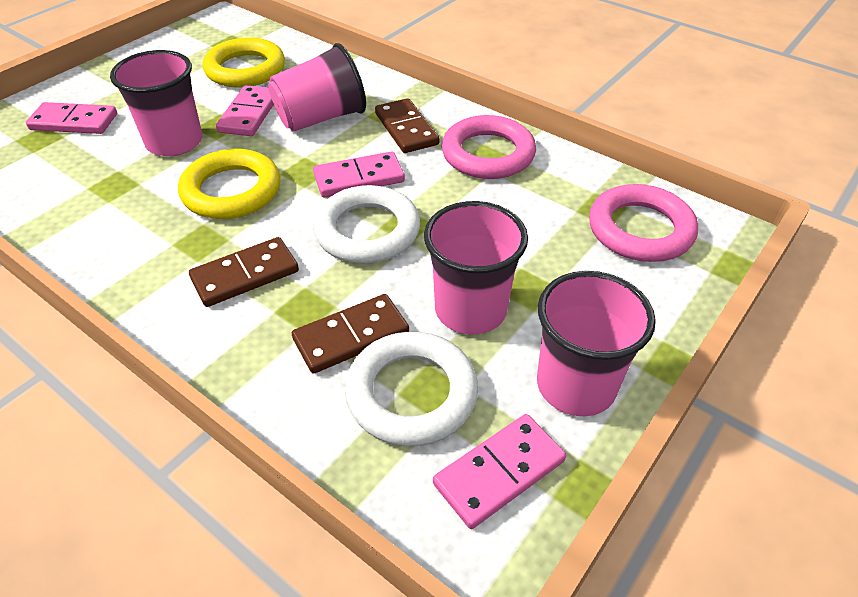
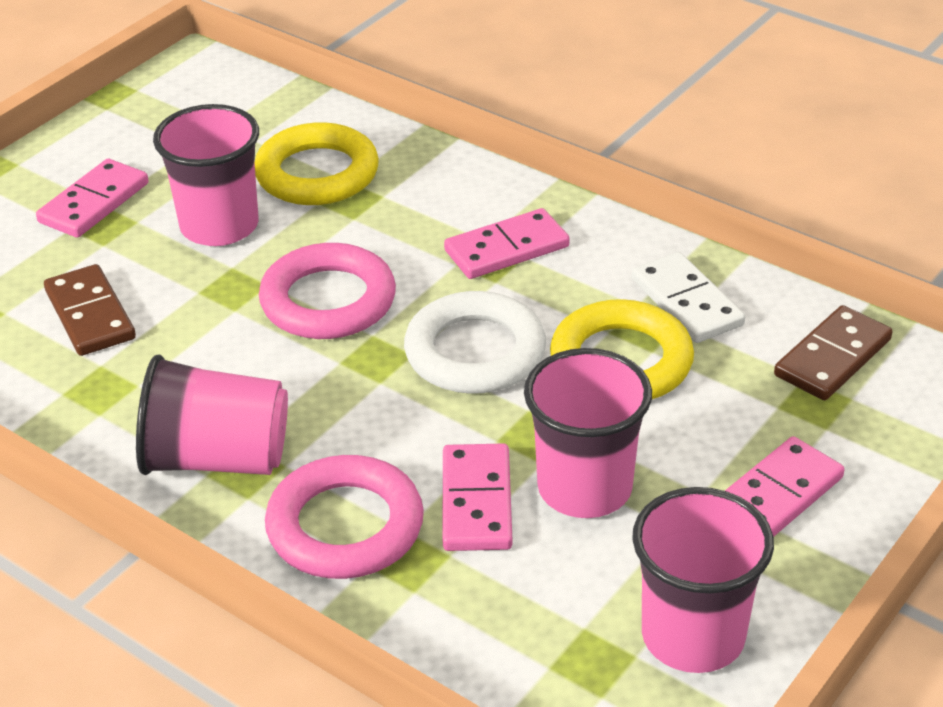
brown domino: [189,237,299,307] [292,294,409,374] [375,98,439,153] = 3 -> [44,264,136,356] [774,305,892,400] = 2
white domino: none = 0 -> [632,252,745,343] = 1
white ring: [313,185,420,263] [345,332,478,446] = 2 -> [404,291,546,394] = 1

